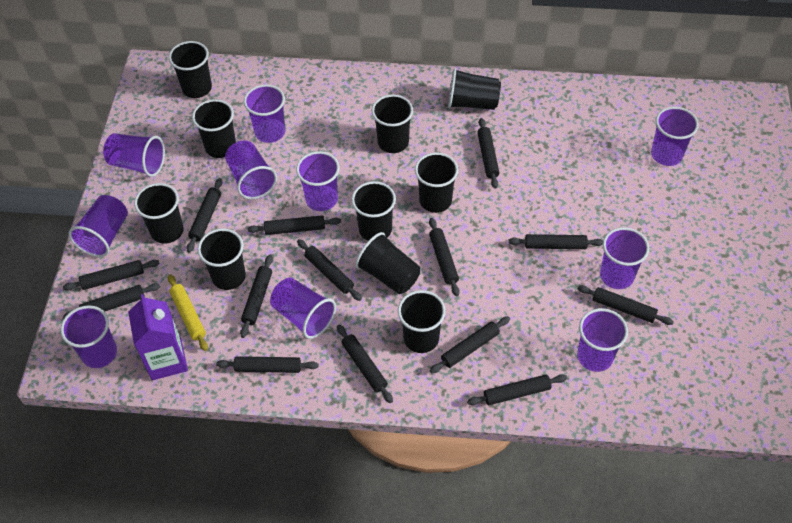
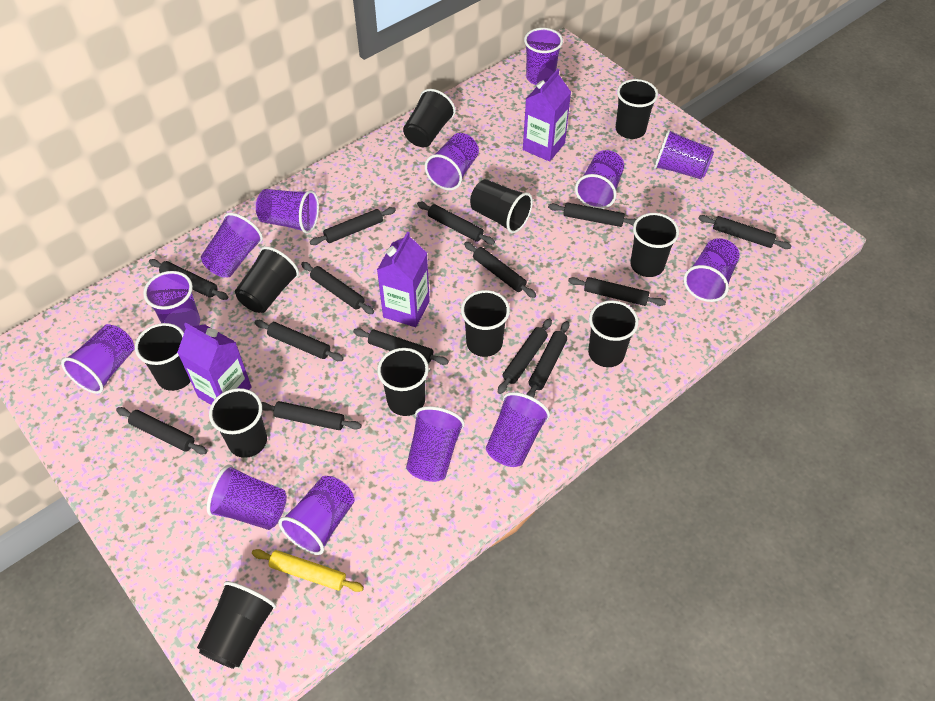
black cup: [134,183,183,244] [169,41,212,98] [192,99,236,158] [198,229,246,290] [351,181,396,241] [355,232,420,294] [372,95,413,153] [398,290,446,353] [415,152,458,213] [448,68,501,110] = 10 -> [135,323,191,391] [197,581,276,669] [209,388,267,458] [235,246,299,313] [377,348,429,416] [403,89,456,147] [461,290,510,357] [470,179,533,233] [588,300,639,367] [615,79,658,139] [630,213,679,277] = 11
purple carton: [128,294,188,380] = 1 -> [177,323,252,405] [377,231,430,327] [523,69,571,162] = 3
purple cup: [60,305,117,368] [69,195,128,257] [103,133,165,177] [225,140,277,199] [244,84,285,143] [270,277,336,339] [296,151,340,211] [577,308,628,372] [600,227,649,289] [651,107,699,166] = 10 -> [61,324,135,394] [143,271,200,332] [201,213,263,277] [207,465,287,530] [256,189,319,234] [278,476,355,555] [406,406,465,482] [425,133,479,190] [486,392,550,467] [524,28,563,85] [575,150,624,209] [654,129,714,179] [684,238,740,302] = 13

